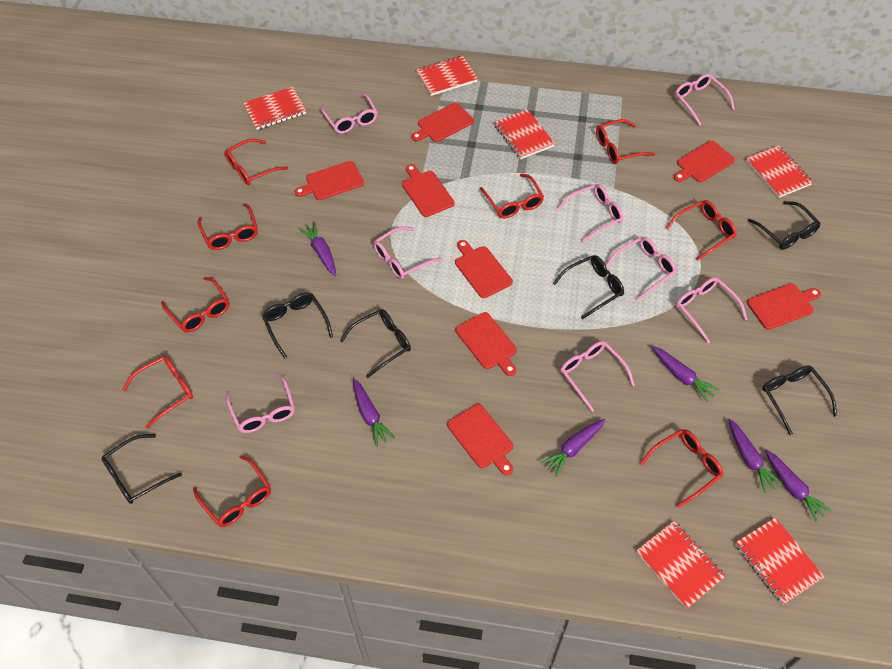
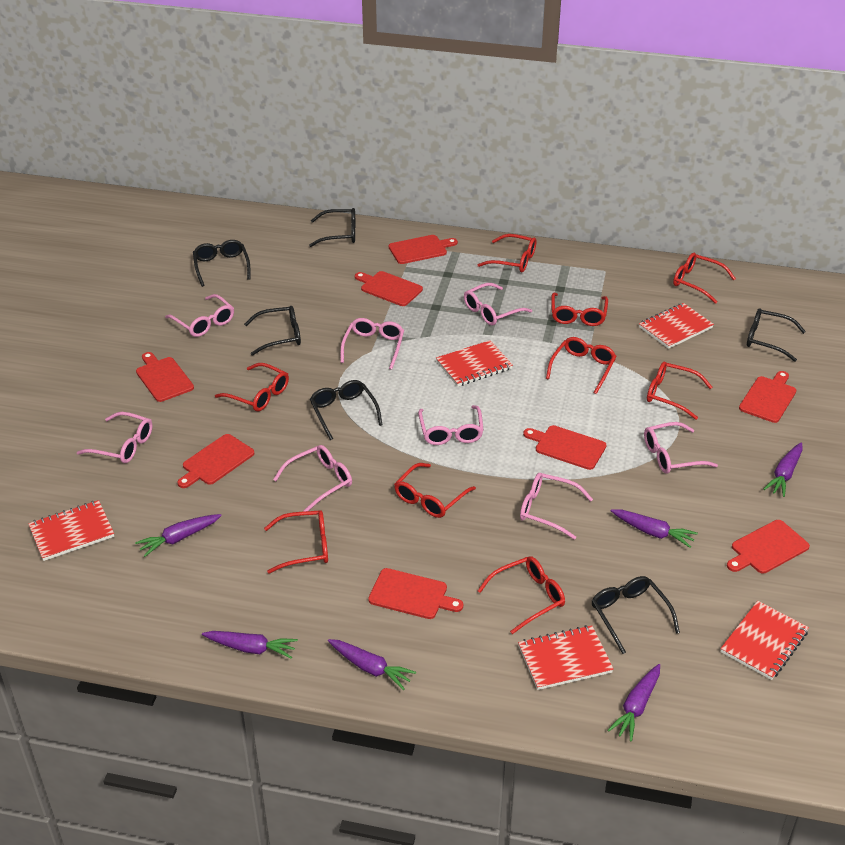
red notebook: [243,87,306,130] [416,56,478,96] [494,109,555,159] [636,521,726,609] [735,517,825,605] [746,145,813,198] = 6 -> [28,500,114,561] [436,340,513,387] [518,625,614,690] [639,303,714,349] [720,601,809,680] = 5

